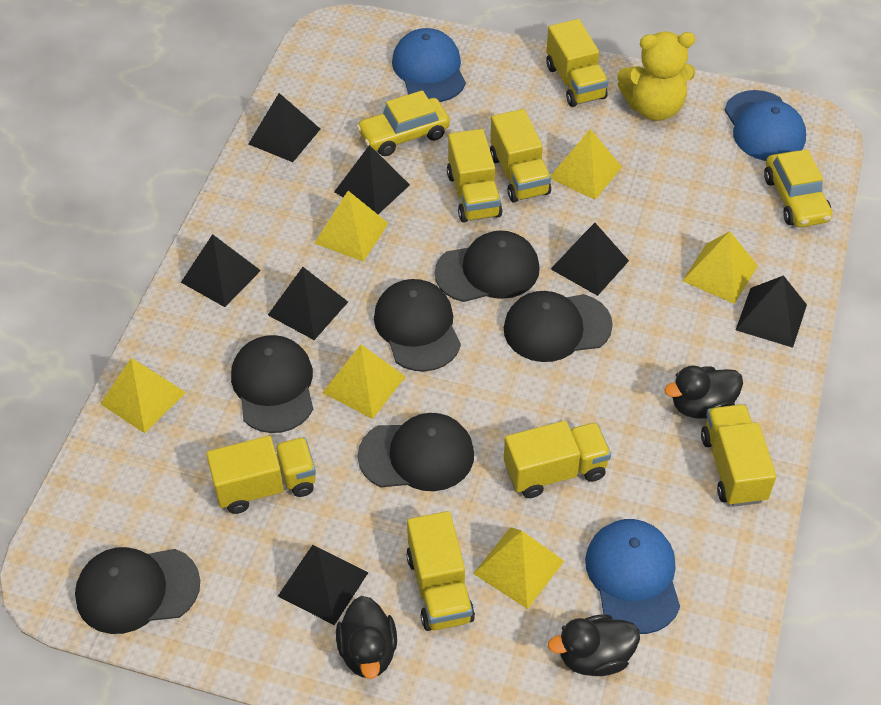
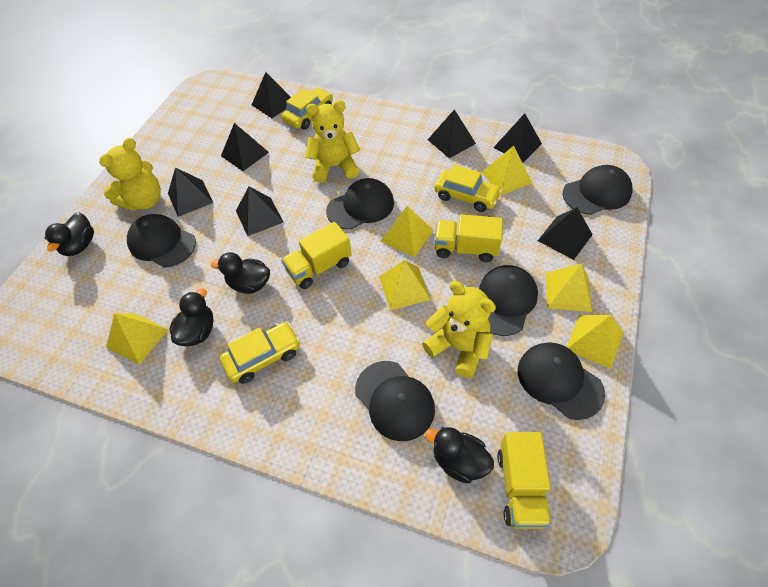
black duck: [336,596,397,679] [548,614,640,676] [664,365,743,419] = 3 -> [45,212,94,256] [169,288,214,346] [211,252,270,294] [425,427,494,483] = 4
blue cap: [392,28,466,102] [585,519,680,634] [725,90,806,161] = 3 -> none = 0
yellow car: [356,90,450,156] [764,150,832,227] = 2 -> [220,322,300,384] [282,88,333,130] [434,165,502,212] = 3
yellow teddy bear: [617,31,695,121] = 1 -> [99,138,161,211] [305,100,360,183] [422,281,496,378] = 3
yellow truck: [206,436,316,514] [406,511,475,631] [447,129,503,223] [490,109,551,203] [504,421,611,498] [546,19,609,107] [701,404,776,507] = 7 -> [281,222,352,289] [434,214,503,262] [497,432,551,529] = 3

